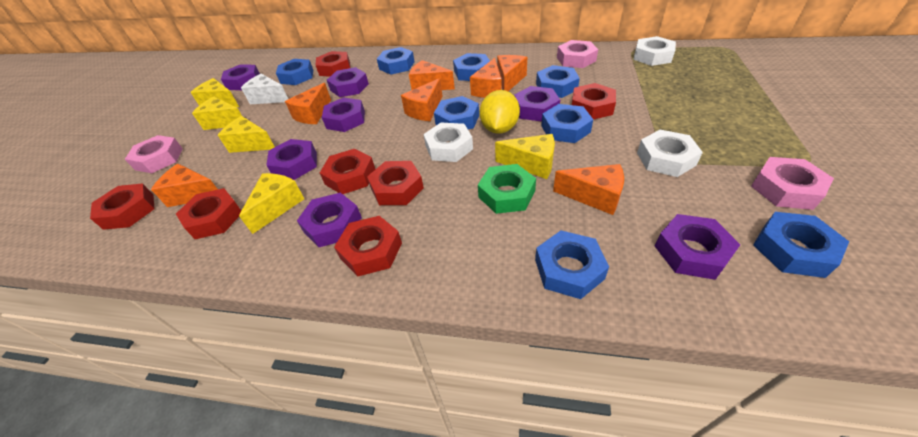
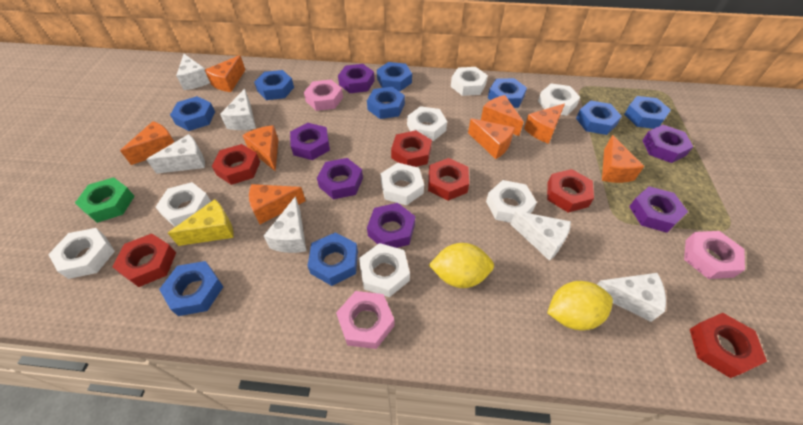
blue nut: [276,59,313,85] [377,47,415,75] [434,96,479,129] [453,53,490,81] [535,230,609,299] [536,65,580,98] [541,104,593,143] [753,212,849,278] = 8 -> [159,261,223,316] [170,96,215,131] [254,70,294,100] [308,232,358,286] [367,87,405,119] [377,62,412,91] [488,78,527,108] [576,100,622,135] [624,96,671,129] = 9
orange cheese: [151,164,218,207] [285,83,331,124] [401,78,443,121] [409,60,455,90] [470,58,502,98] [497,55,527,91] [553,164,624,215] = 7 -> [120,121,174,165] [205,55,245,92] [242,125,278,172] [249,184,306,224] [468,118,515,159] [481,95,524,136] [524,103,565,144] [602,135,644,183] = 8
purple nut: [221,64,260,90] [266,139,317,180] [297,193,362,247] [322,97,365,132] [327,67,369,97] [514,86,560,122] [655,214,740,280] = 7 -> [290,123,330,160] [317,158,363,199] [338,64,375,93] [367,203,415,248] [629,186,688,233] [642,125,694,163] = 6
red nut: [90,183,155,230] [176,188,241,239] [316,51,351,77] [320,149,375,194] [334,216,402,276] [367,161,424,205] [572,83,616,120] = 7 -> [113,234,176,287] [212,144,260,185] [391,130,432,167] [428,158,469,201] [547,169,594,212] [690,313,767,378] = 6
white cheese: [241,74,288,104] = 1 -> [146,134,205,174] [176,54,210,90] [220,89,256,130] [263,196,306,253] [510,211,571,261] [597,273,666,322] = 6
white nut: [423,123,473,162] [633,36,676,66] [637,130,703,177] = 3 -> [48,228,115,279] [156,182,211,227] [359,243,410,297] [380,163,424,205] [407,106,447,141] [451,67,488,96] [486,180,537,223] [538,83,580,116] = 8
yellow cheese: [190,78,239,107] [192,96,242,130] [218,116,275,153] [239,173,304,234] [495,134,555,179] = 5 -> [168,199,233,246] = 1
yellow lemon: [480,90,520,134] = 1 -> [429,243,494,288] [547,281,613,330] = 2

